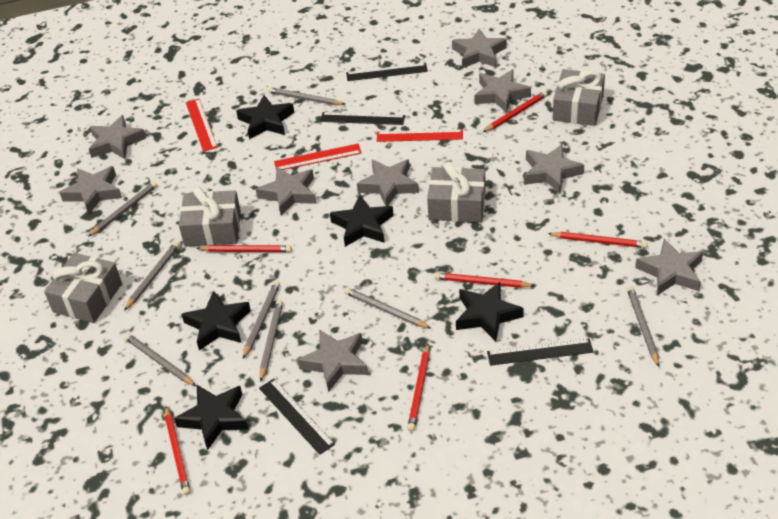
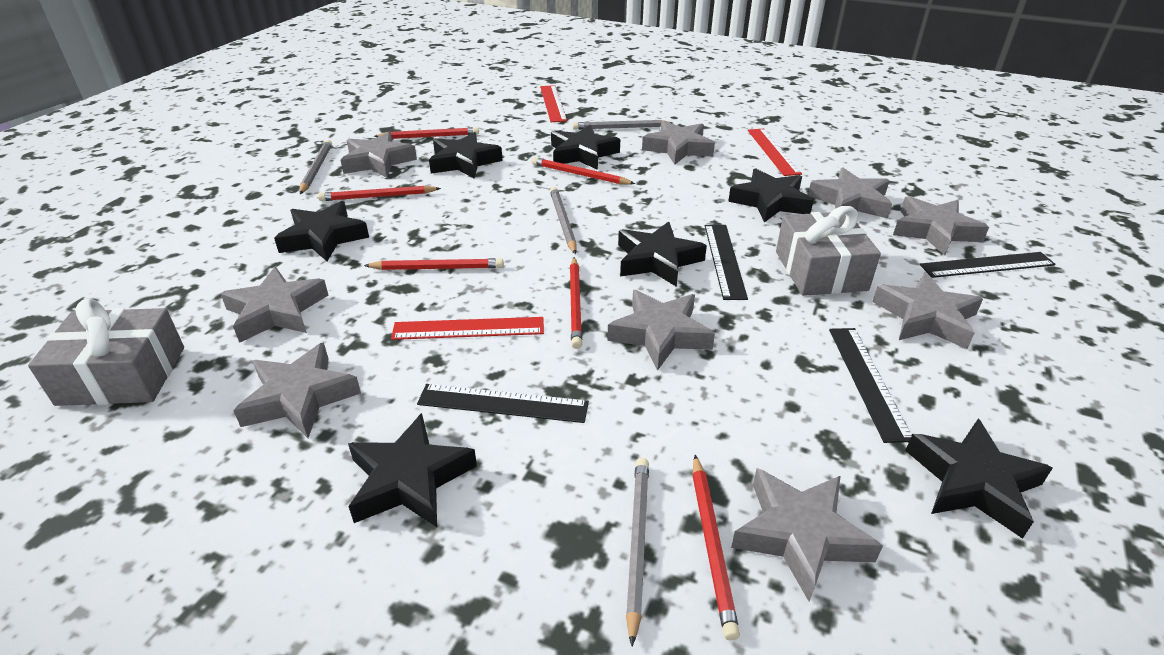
black star: [174,385,248,450] [181,290,251,350] [236,95,294,139] [330,195,394,247] [456,282,524,342] = 5 -> [274,201,369,261] [348,413,477,527] [429,132,503,179] [551,125,620,170] [618,221,707,287] [728,168,813,223] [905,419,1053,539] = 7
grey gift: [44,253,122,323] [179,187,241,247] [427,162,486,222] [553,69,605,126] = 4 -> [28,298,184,406] [776,206,881,296] = 2
grey pencil: [88,182,157,237] [124,242,180,311] [124,333,196,386] [243,281,280,359] [260,300,283,382] [267,87,345,105] [344,287,432,329] [627,286,659,367] = 8 -> [300,140,332,194] [550,187,577,254] [572,120,673,130] [626,458,649,646] = 4

